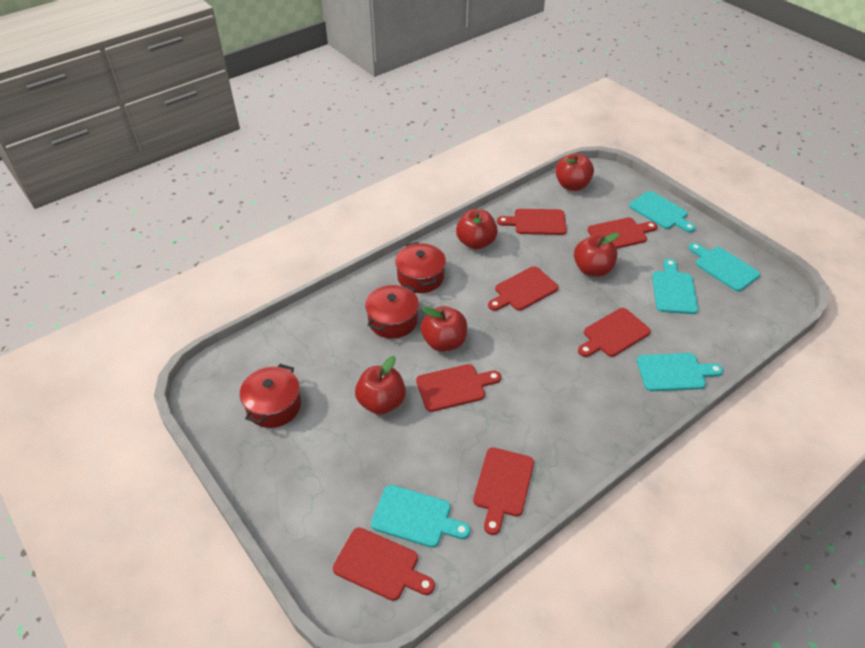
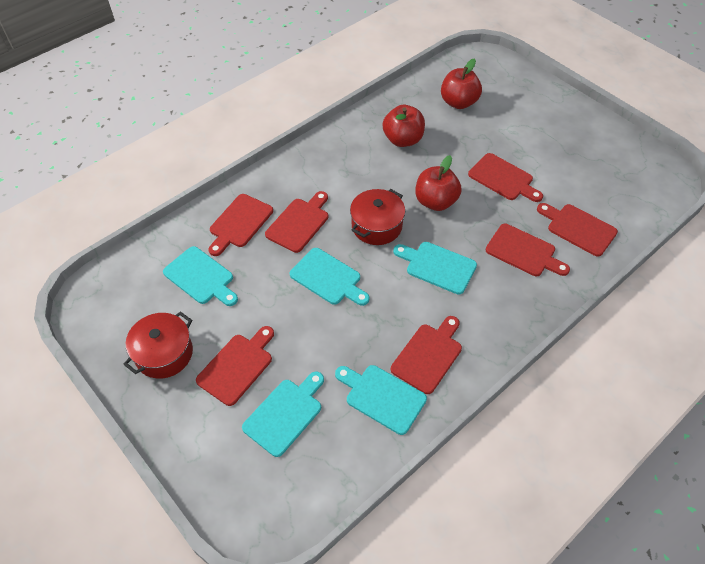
red apple: [355,356,406,415] [420,306,467,352] [456,209,498,250] [555,153,594,191] [574,233,619,277] = 5 -> [383,105,425,147] [415,155,462,211] [441,58,482,109] = 3
red pot: [240,364,301,428] [365,284,419,339] [395,242,446,293] = 3 -> [123,311,193,379] [350,189,405,245] = 2

